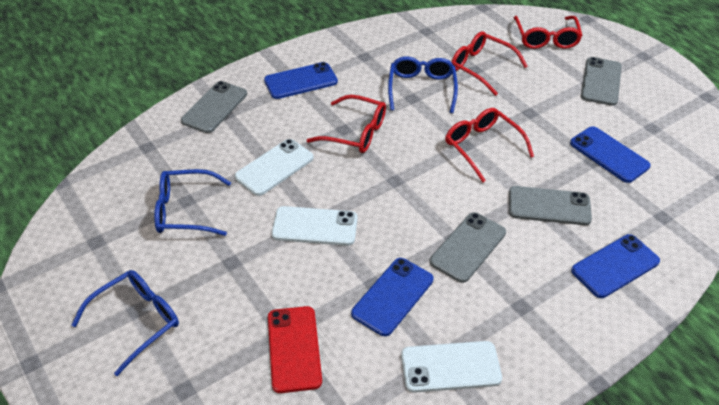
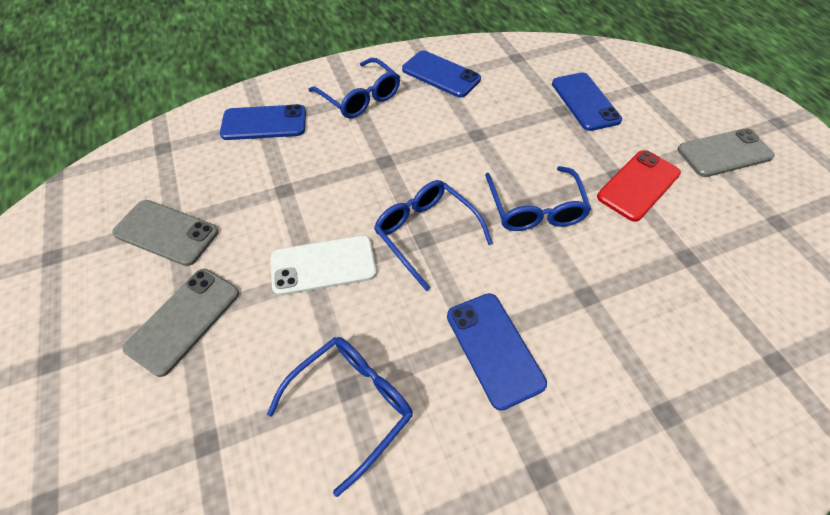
blue glasses: [72,270,179,376] [154,169,231,236] [388,56,458,113] = 3 -> [267,337,413,497] [309,58,400,118] [374,180,493,291] [485,166,592,231] = 4
grey phone: [181,81,247,133] [430,212,506,283] [509,186,592,225] [581,57,622,106] = 4 -> [112,200,219,266] [123,269,239,377] [677,128,775,177] = 3
red glasses: [307,95,386,153] [445,108,534,183] [451,31,528,96] [513,16,583,49] = 4 -> none = 0
white phone: [235,139,314,196] [272,206,358,246] [401,341,502,393] = 3 -> [271,235,377,296] = 1

